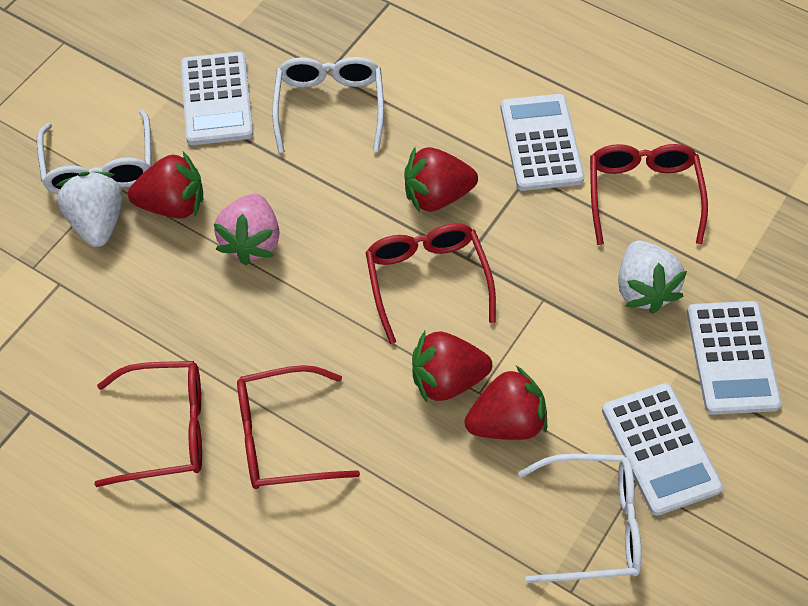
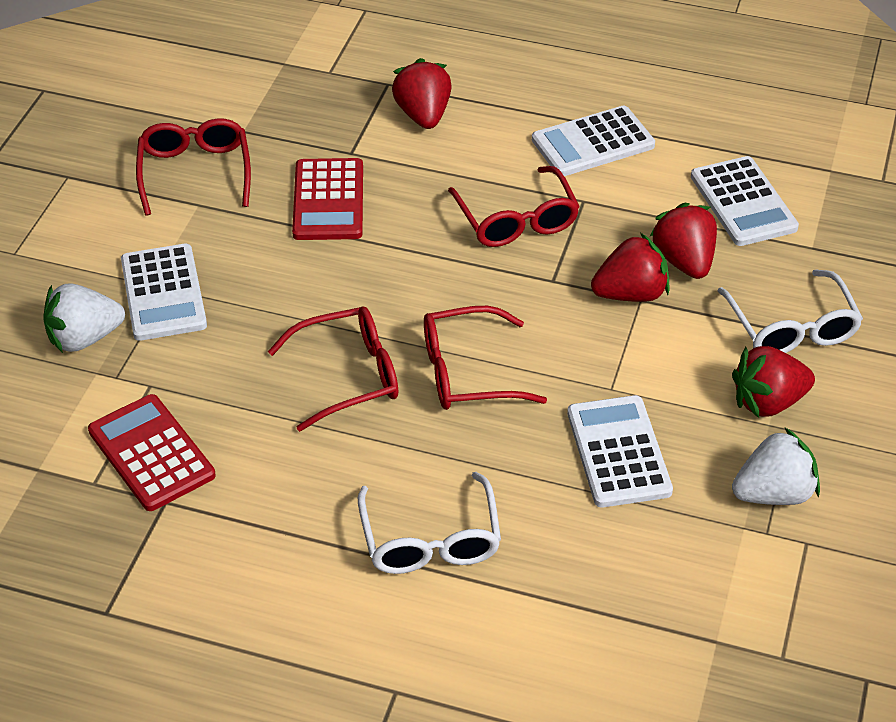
pink strawberry: [214,194,280,265] = 1 -> none = 0
red calculator: none = 0 -> [88,394,216,511] [292,158,363,240] = 2
white glasses: [37,110,151,194] [272,57,384,153] [518,454,642,583] = 3 -> [358,472,501,574] [718,270,863,353] = 2

